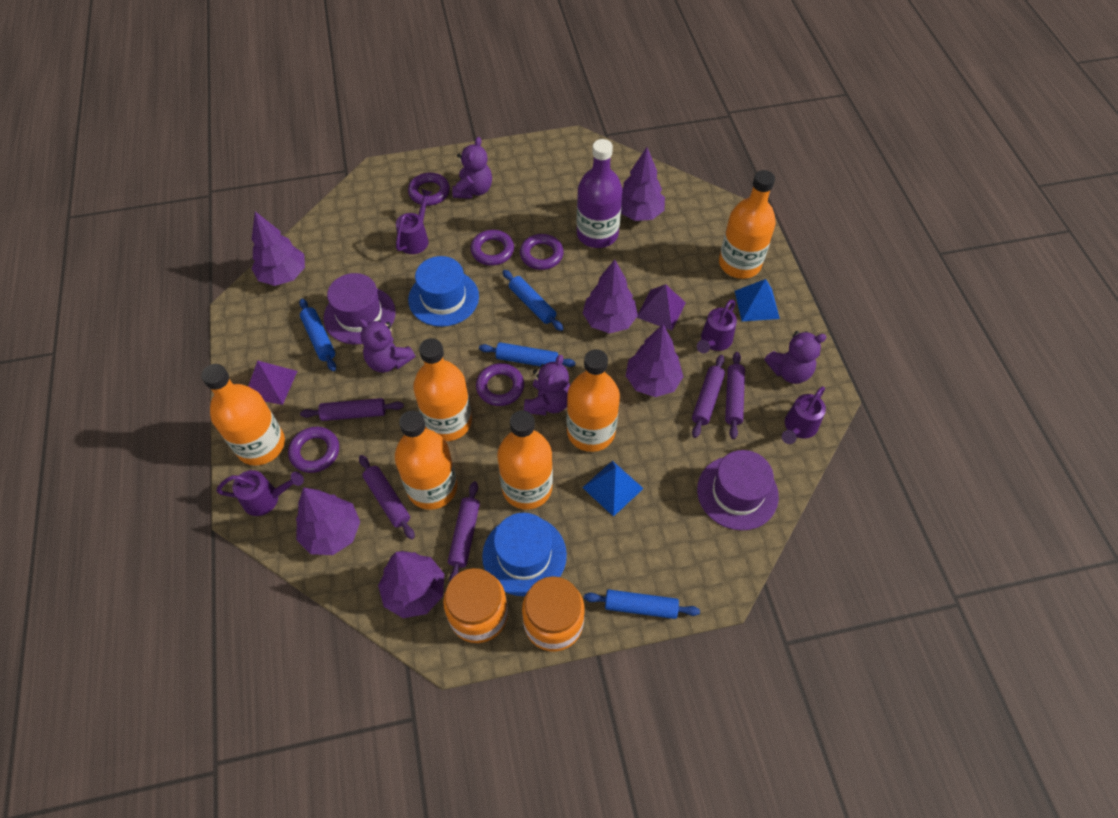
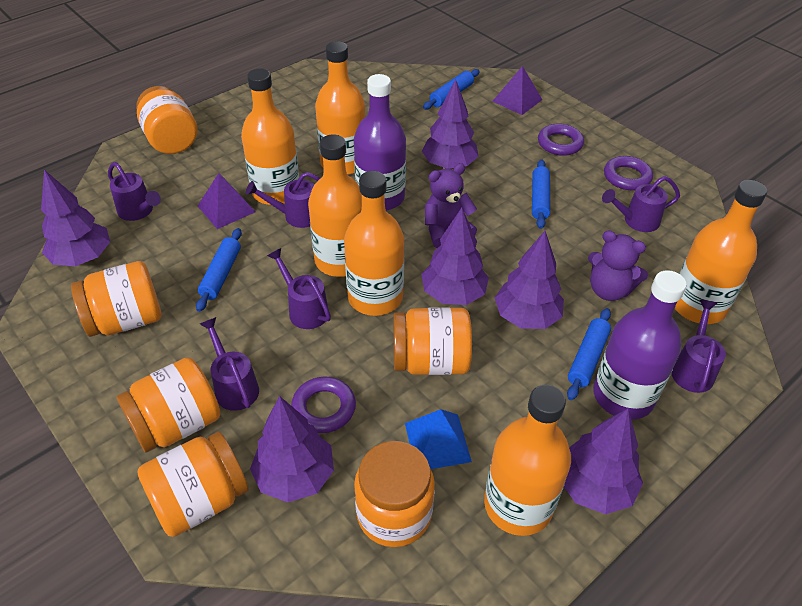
blue hat: [408,256,479,327] [482,513,567,596] = 2 -> none = 0
blue pyramid: [582,461,644,517] [735,279,780,321] = 2 -> [405,409,472,469] = 1
orange jar: [443,568,508,643] [522,576,585,651] = 2 -> [71,261,162,337] [116,357,221,453] [136,86,198,154] [137,432,248,537] [354,441,435,547] [393,307,472,375] = 6
purple bottle: [577,139,623,248] = 1 -> [354,74,406,211] [593,270,687,420] = 2
purple hat: [323,273,396,345] [697,450,779,530] = 2 -> none = 0
purple ring: [288,427,339,473] [408,173,450,206] [471,230,514,266] [476,363,524,406] [520,234,564,270] = 5 -> [291,377,356,433] [538,123,584,156] [604,156,653,190] = 3
purple rolling pin: [300,398,404,421] [359,455,415,540] [448,481,480,582] [692,355,725,438] [725,352,745,439] = 5 -> none = 0
purple teddy bear: [358,319,415,373] [452,137,492,199] [524,355,570,415] [764,331,827,384] = 4 -> [425,163,477,248] [588,231,648,301] = 2
purple watering can: [217,470,304,516] [396,189,432,254] [697,299,737,353] [782,387,826,444] = 4 -> [108,162,161,221] [200,317,259,411] [246,172,320,228] [267,248,331,329] [602,176,680,232] [671,300,726,393] = 6

